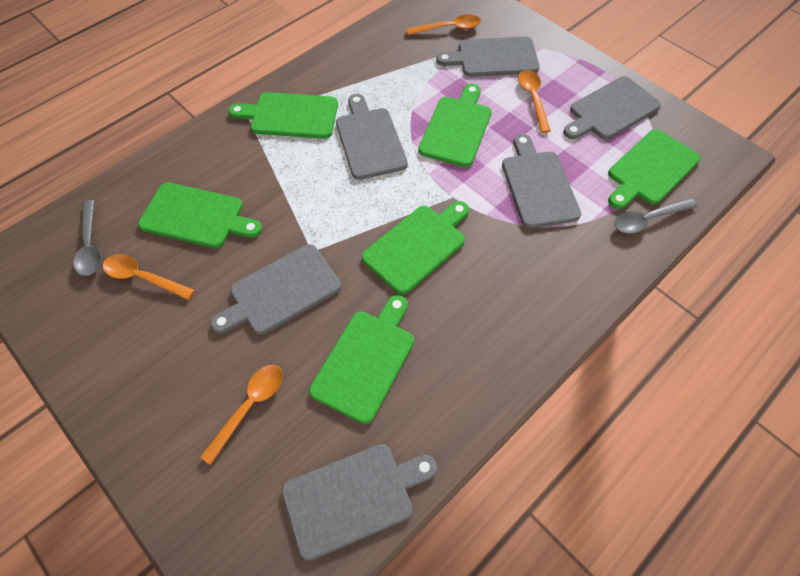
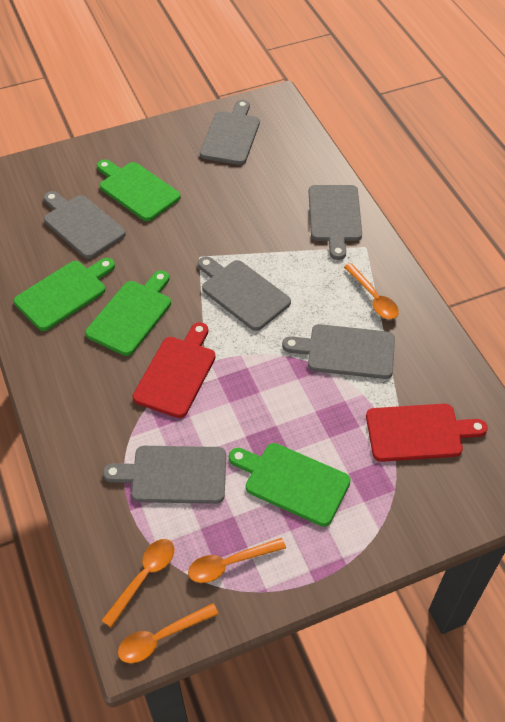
green cutting board: [138,182,262,248] [229,92,338,139] [309,295,414,424] [362,201,469,294] [418,84,492,167] [608,129,700,209] = 6 -> [14,258,115,331] [85,271,171,356] [97,159,181,221] [229,443,351,527] = 4
grey spoon: [73,200,101,276] [614,198,697,234] = 2 -> none = 0
red cutting board: none = 0 -> [133,322,216,418] [366,404,488,462] = 2

